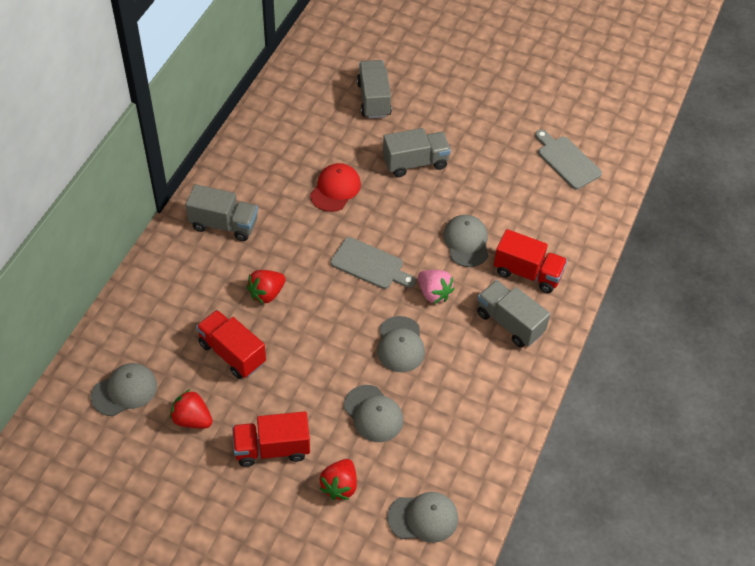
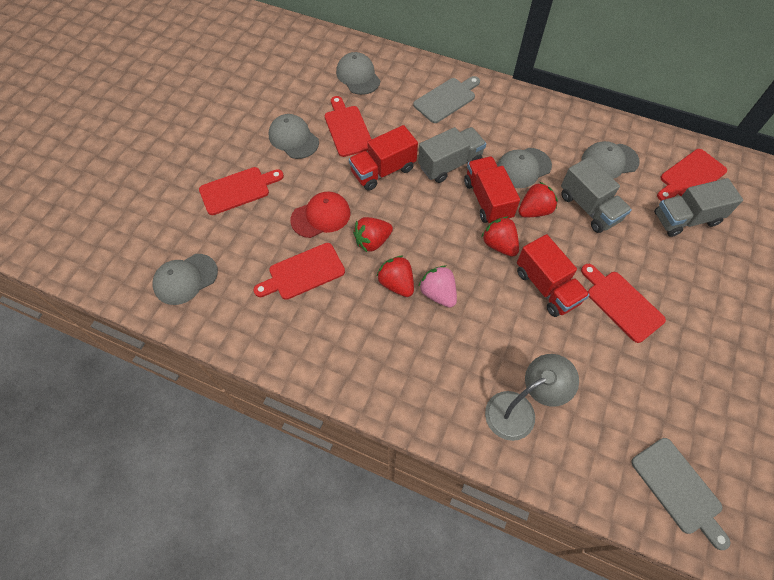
grey lamp: none = 0 -> [485,354,579,441] = 1
grey truck: [185,184,258,241] [357,60,392,118] [383,128,451,177] [477,280,550,348] = 4 -> [418,127,486,183] [561,157,632,233] [654,178,743,237] = 3
red cutting board: none = 0 -> [199,167,284,215] [253,243,345,300] [325,96,372,157] [581,264,666,343] [657,149,727,201] = 5
red strawberry: [170,389,213,428] [247,270,286,304] [319,459,357,500] = 3 -> [353,217,393,252] [377,256,414,297] [481,217,519,257] [518,182,558,217] = 4

